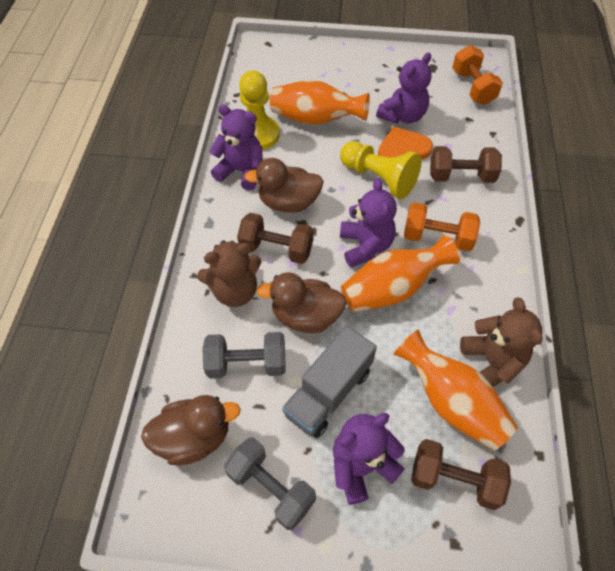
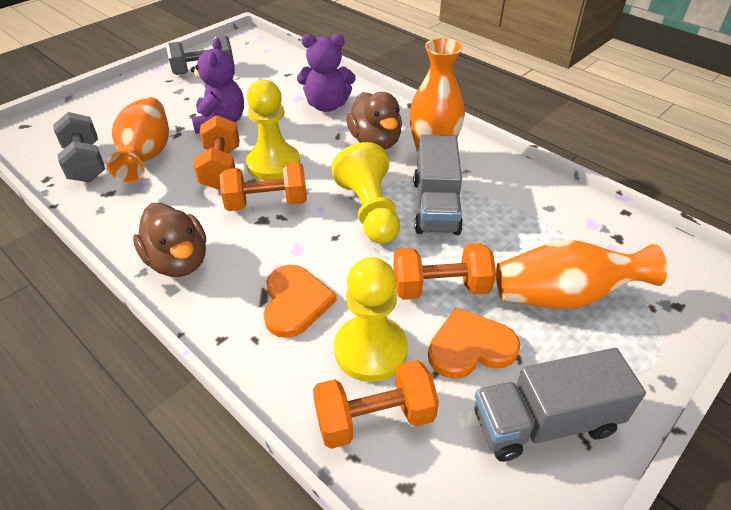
brown duck: [141,395,241,465] [244,158,324,213] [257,272,347,333] = 3 -> [133,203,206,277] [346,92,402,150] = 2
brown dumbbell: [237,213,314,264] [411,439,511,510] [430,146,502,183] = 3 -> none = 0
brown teddy bear: [197,240,261,307] [460,297,543,387] = 2 -> none = 0
grey truck: [282,326,377,438] = 1 -> [413,135,463,235] [475,348,646,462] = 2
orange dumbbell: [404,202,480,251] [452,45,503,105] = 2 -> [194,115,239,190] [219,162,307,211] [313,360,439,449] [393,243,496,300] = 4
orange heart: [378,126,433,159] = 1 -> [263,265,337,338] [428,307,520,379] = 2
purple teddy bear: [209,104,263,190] [333,413,405,505] [340,178,397,267] [376,52,432,124] = 4 -> [191,38,244,134] [297,34,355,112] = 2
yellow pawn: [239,71,280,150] [340,141,422,199] = 2 -> [246,80,300,180] [332,142,400,244] [334,257,408,382] = 3

